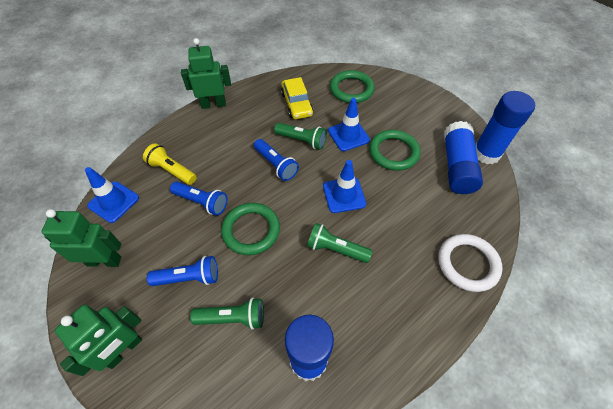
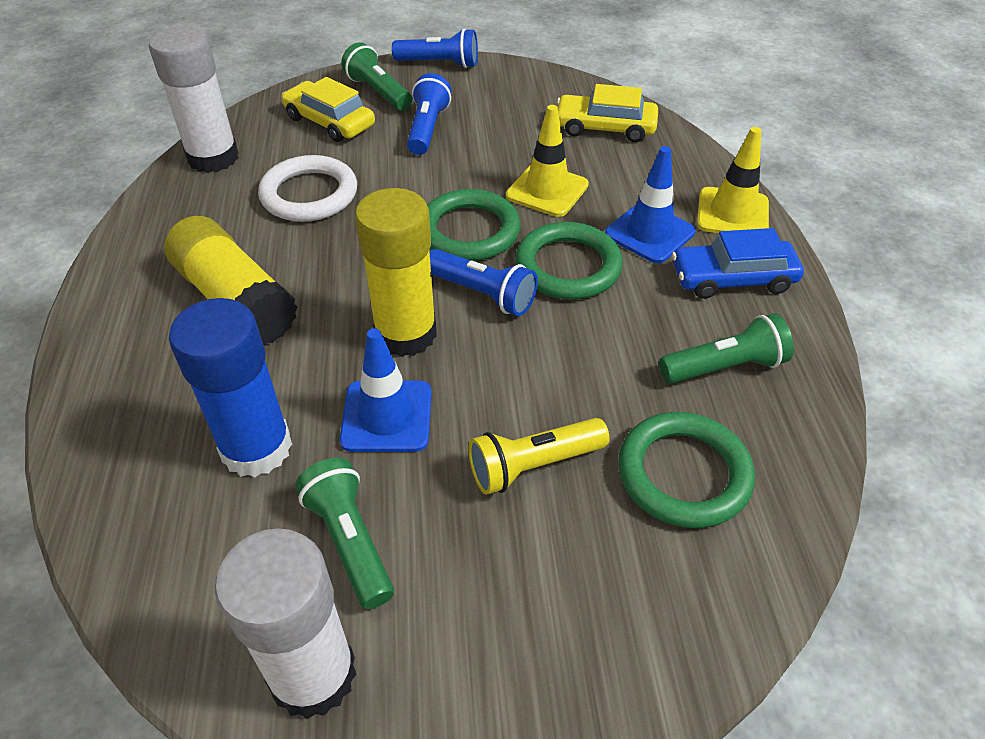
blue car: none = 0 -> [672,228,804,299] = 1
blue glue stick: [285,314,334,381] [444,121,483,194] [475,91,535,164] = 3 -> [169,298,292,477] = 1
blue traffic cone: [85,167,139,223] [323,160,366,213] [328,98,370,151] = 3 -> [340,328,432,452] [605,146,696,264] = 2
green robot: [42,209,121,267] [54,305,142,376] [181,38,231,109] = 3 -> none = 0
white glue stick: none = 0 -> [149,26,239,173] [215,528,356,719] = 2
yellow car: [281,77,313,119] = 1 -> [281,77,375,142] [557,84,658,142] = 2
yellow glue stick: none = 0 -> [164,216,298,345] [355,188,437,357] = 2
yellow traffic cone: none = 0 -> [506,105,589,217] [697,127,769,233] = 2

